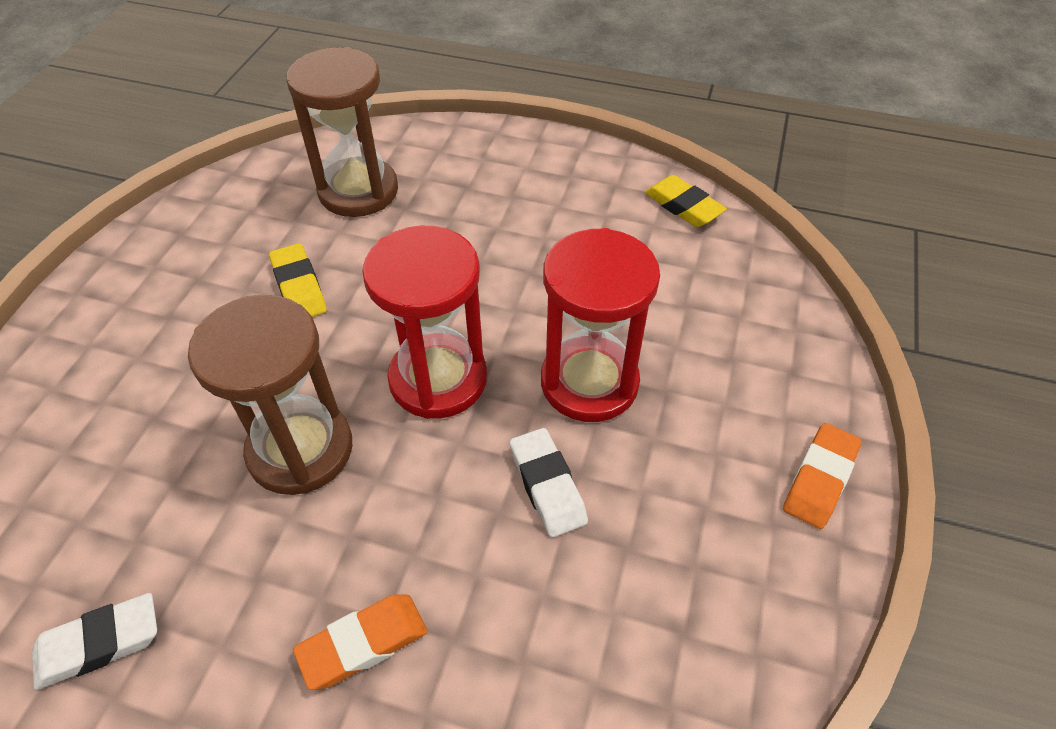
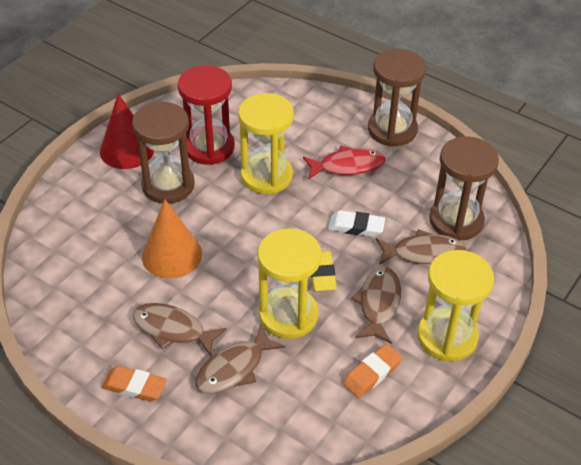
brown fish: none = 0 -> [133,303,227,357] [195,324,285,394] [351,267,401,344] [376,229,466,265] = 4
brown hourglass: [188,294,352,495] [286,47,398,217] = 2 -> [132,101,195,204] [368,49,427,146] [429,137,499,240] = 3
orange cone: none = 0 -> [142,199,202,278] = 1
red cone: none = 0 -> [100,94,154,169] = 1
red fish: none = 0 -> [303,146,385,179] = 1
red hourglass: [362,226,487,419] [541,228,660,422] = 2 -> [178,66,235,165] = 1
white eraser: [32,593,157,690] [510,428,588,537] = 2 -> [328,210,385,237] = 1
yellow eraser: [269,243,327,317] [645,175,727,227] = 2 -> [311,251,337,291] = 1
yellow hourglass: none = 0 -> [238,93,294,194] [257,228,322,339] [417,250,494,362] = 3

